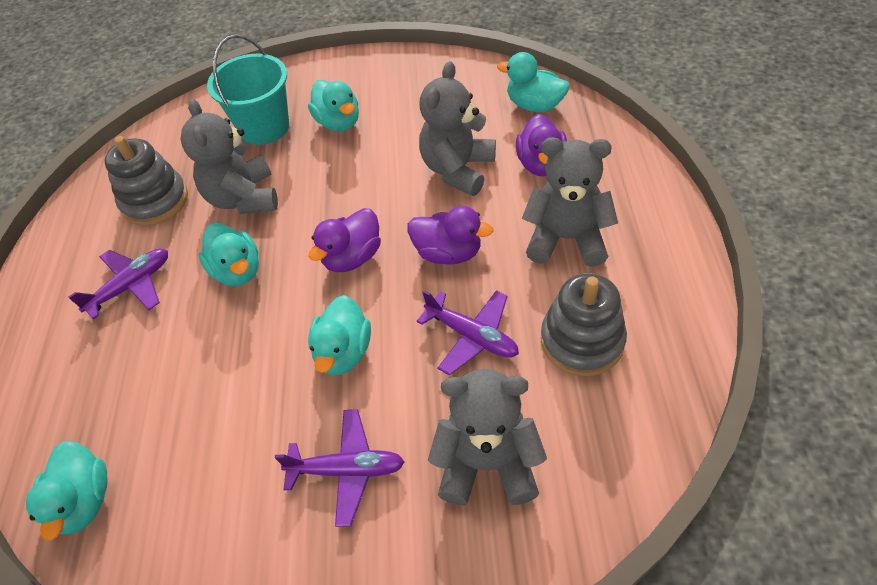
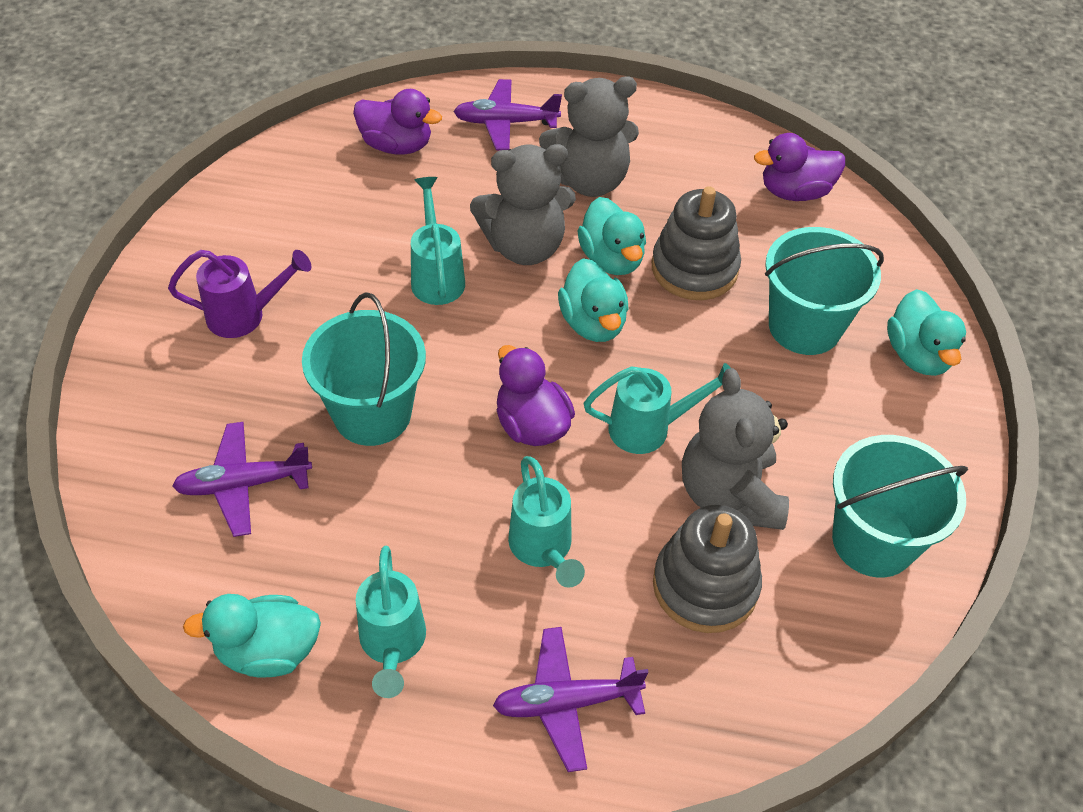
grey teddy bear: [181,99,278,214] [419,61,496,196] [428,369,547,505] [522,137,618,267] = 4 -> [470,144,576,265] [539,76,639,197] [682,368,789,530] = 3
purple watering can: none = 0 -> [168,250,312,338] = 1
turquoise bucket: [207,34,289,145] = 1 -> [302,292,426,446] [765,227,884,355] [832,435,968,578] = 3
turquoise duck: [26,441,108,541] [198,223,259,286] [308,80,359,131] [308,295,371,375] [497,52,570,112] = 5 -> [183,594,321,677] [558,258,629,342] [577,197,646,275] [887,289,966,376] = 4
turquoise watering can: none = 0 -> [356,546,426,698] [411,177,465,305] [508,456,585,588] [584,363,731,454] = 4

